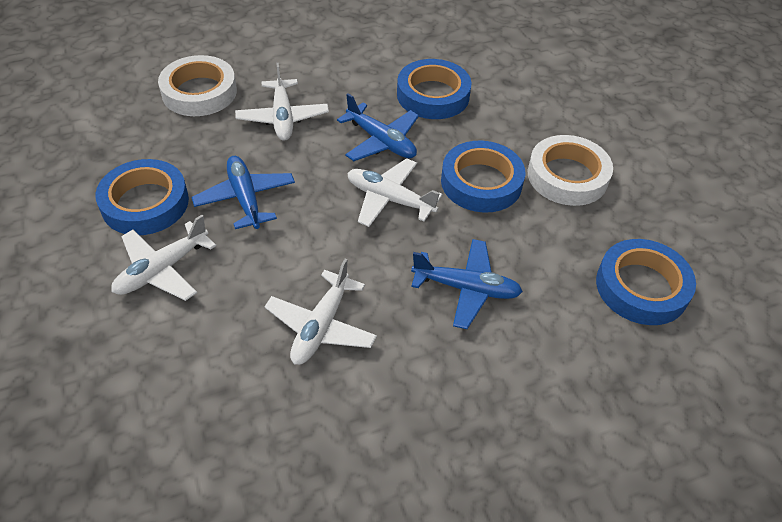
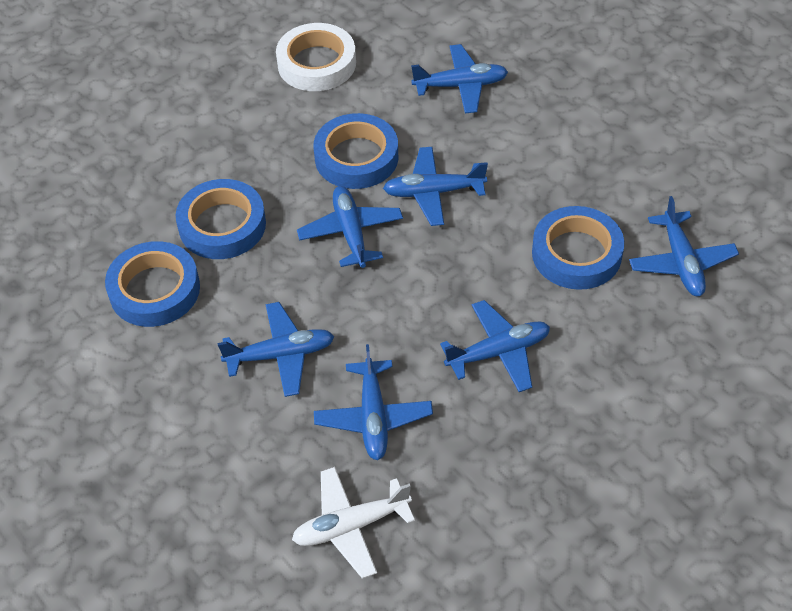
blue plane: [192,156,295,229] [337,93,419,161] [411,239,523,329] = 3 -> [218,302,334,397] [297,186,403,268] [314,344,433,460] [383,147,488,226] [411,44,508,114] [440,300,550,392] [629,196,739,296] = 7
white plane: [111,215,216,301] [235,63,329,141] [265,259,377,365] [347,158,443,227] = 4 -> [292,467,415,579] = 1
white tape: [158,55,237,116] [528,135,613,206] = 2 -> [276,23,356,91] = 1

